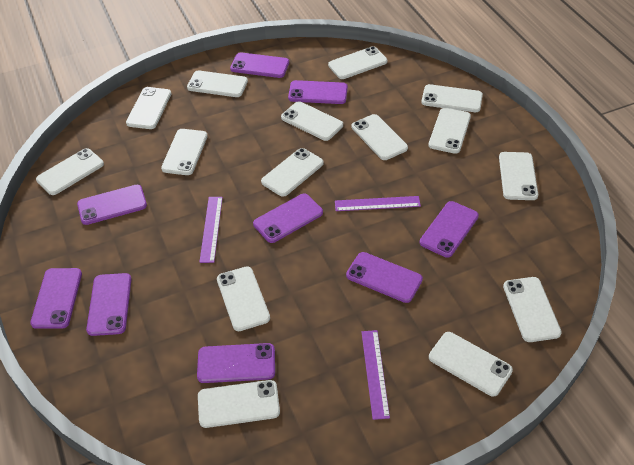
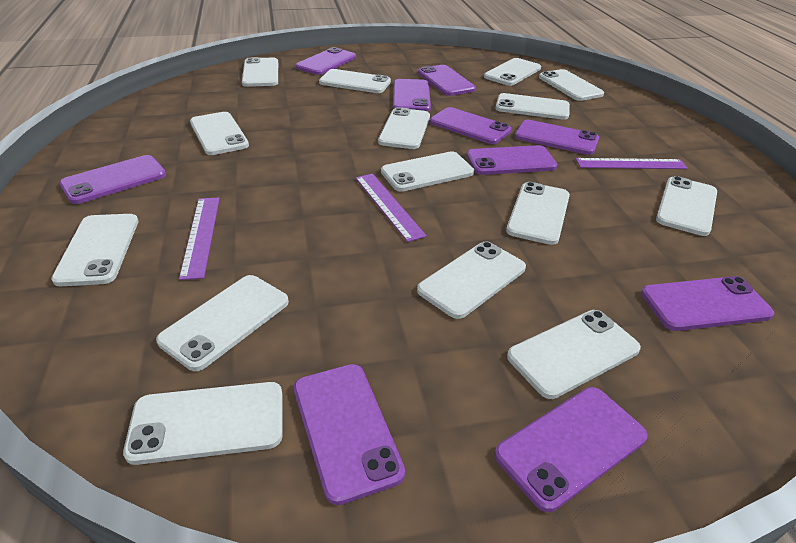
purple phone: [30,268,82,329] [77,185,147,225] [86,273,132,336] [197,343,275,383] [230,52,289,78] [253,194,323,243] [288,80,348,104] [346,252,423,303] [420,201,479,258] = 9 -> [60,155,166,204] [294,364,405,505] [295,47,356,75] [393,79,431,112] [418,65,476,96] [430,107,511,144] [467,145,558,175] [494,387,648,512] [515,120,599,155] [641,276,774,331] = 10

